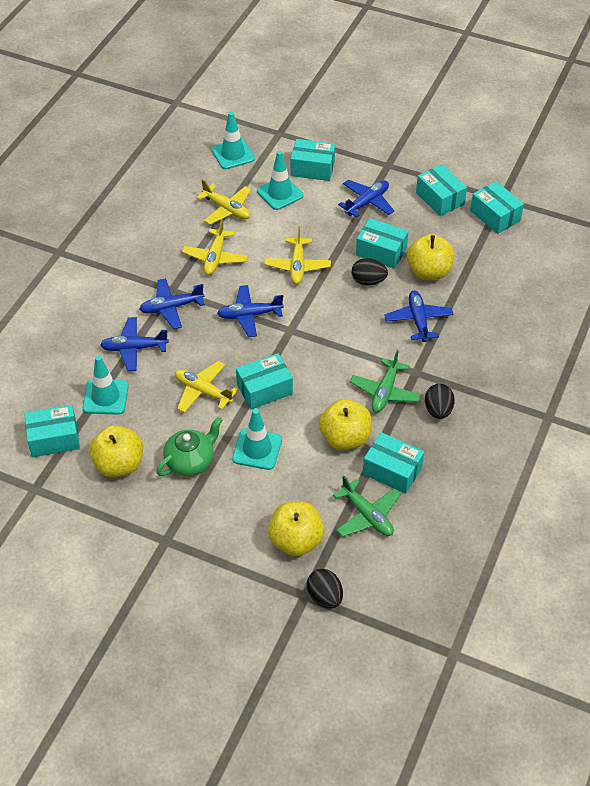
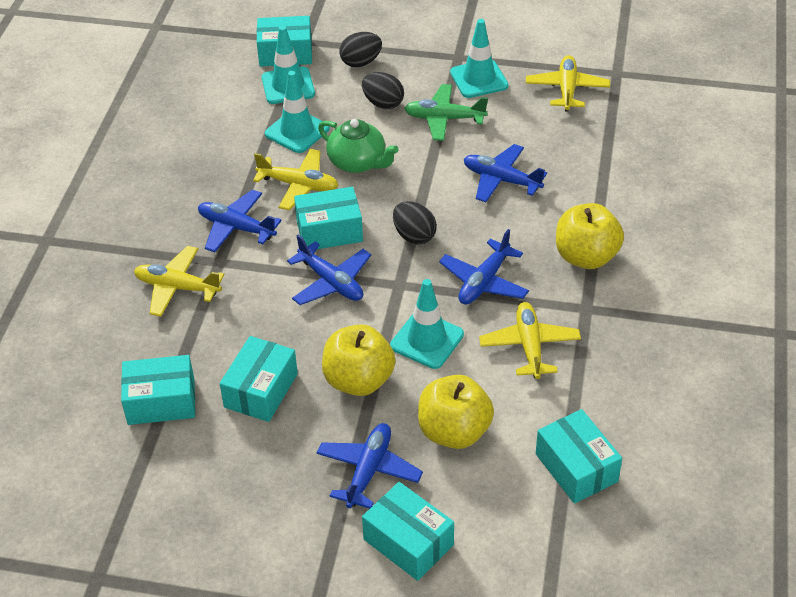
green plane: [333,475,401,537] [350,350,421,413] = 2 -> [404,84,488,141] = 1
turquoise box: [24,405,80,457] [236,353,293,409] [291,139,335,181] [356,218,408,268] [363,432,424,494] [416,164,467,216] [470,181,524,234] = 7 -> [121,355,195,425] [220,336,298,422] [257,16,312,67] [294,187,363,249] [362,482,454,581] [536,409,622,504] = 6
yellow apple: [89,425,143,477] [268,502,325,556] [319,399,372,450] [407,234,455,280] = 4 -> [322,324,395,396] [418,375,494,449] [556,203,624,269] = 3

